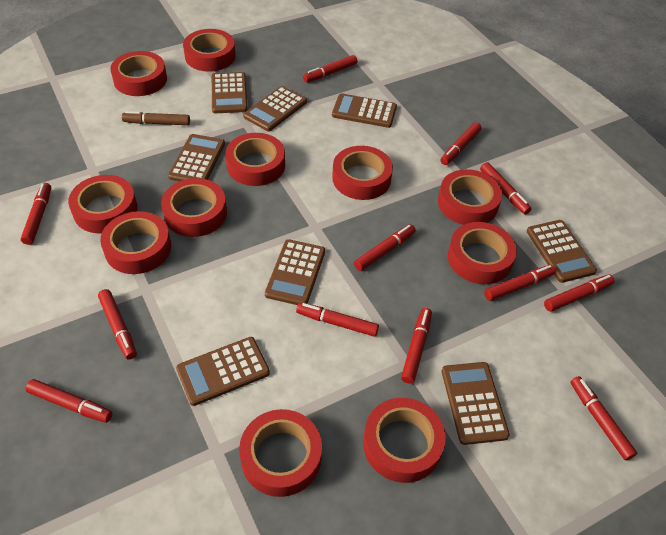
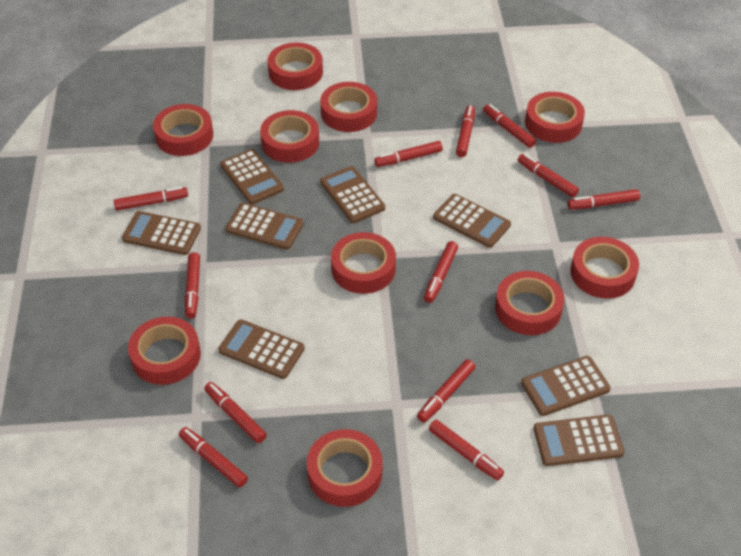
brown marker: [122,111,190,125] = 1 -> none = 0
red tape: [68,175,137,234] [100,211,171,274] [110,51,167,96] [161,178,227,237] [183,29,236,72] [225,133,285,186] [239,409,322,497] [332,146,393,200] [363,398,446,483] [438,169,502,225] [448,222,517,284] = 11 -> [128,317,201,385] [153,104,213,156] [260,110,319,163] [268,42,323,90] [307,429,383,507] [320,82,377,132] [331,232,396,294] [495,271,564,335] [525,92,585,143] [570,237,639,299] = 10

